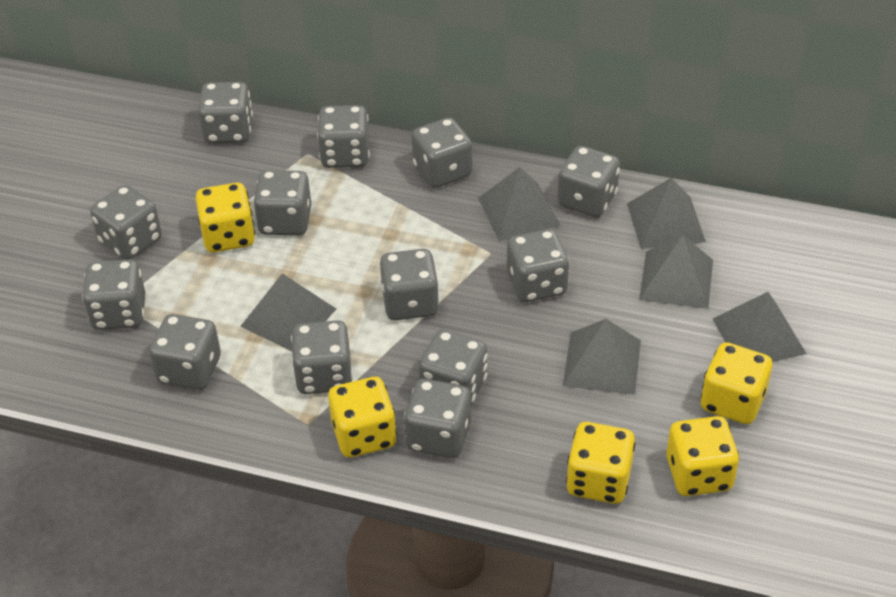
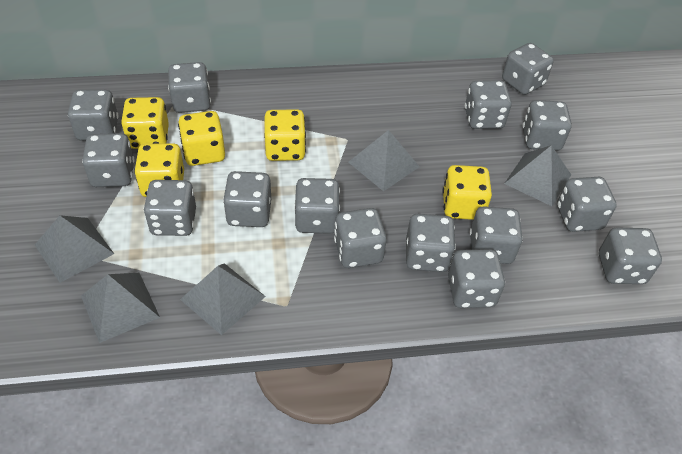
grey dice: [82,259,145,330] [90,185,162,260] [149,314,221,390] [198,82,253,143] [253,170,311,235] [291,320,353,394] [317,105,370,168] [380,249,439,320] [404,379,471,458] [412,117,472,188] [419,329,487,405] [507,229,569,302] [558,146,620,217] = 13 -> [68,90,118,141] [82,133,134,187] [144,180,196,236] [168,62,211,113] [223,171,271,227] [294,178,340,234] [334,208,387,268] [406,214,456,272] [448,249,505,308] [465,80,512,129] [470,206,523,264] [502,43,554,95] [523,100,572,151] [557,177,617,232] [599,227,662,284] = 15
grey pyramid: [240,273,336,351] [478,167,561,241] [563,319,641,395] [627,178,706,249] [639,235,713,309] [713,292,807,362] = 6 -> [35,215,114,283] [81,273,160,343] [180,263,266,335] [348,130,420,191] [504,145,571,206] = 5

